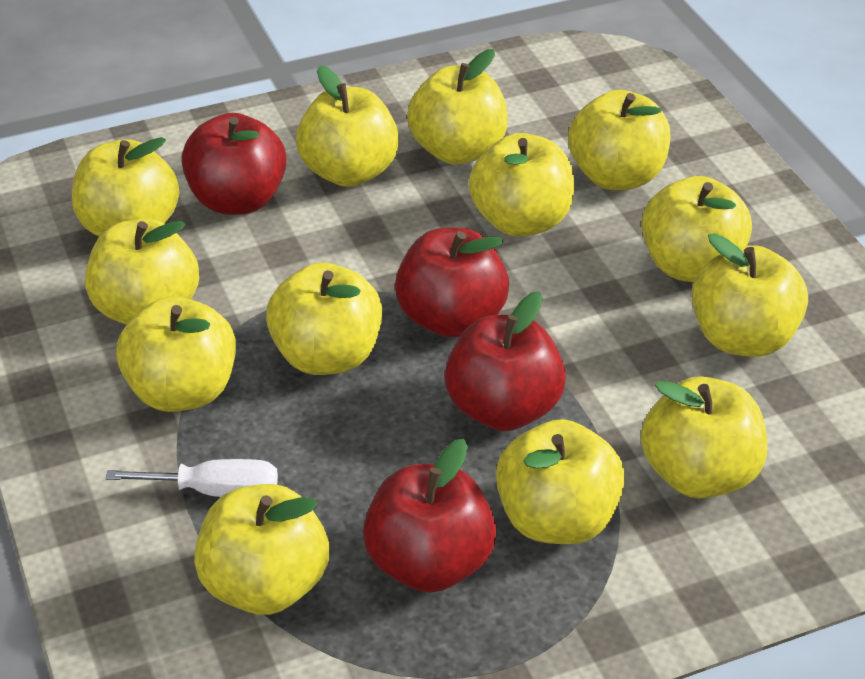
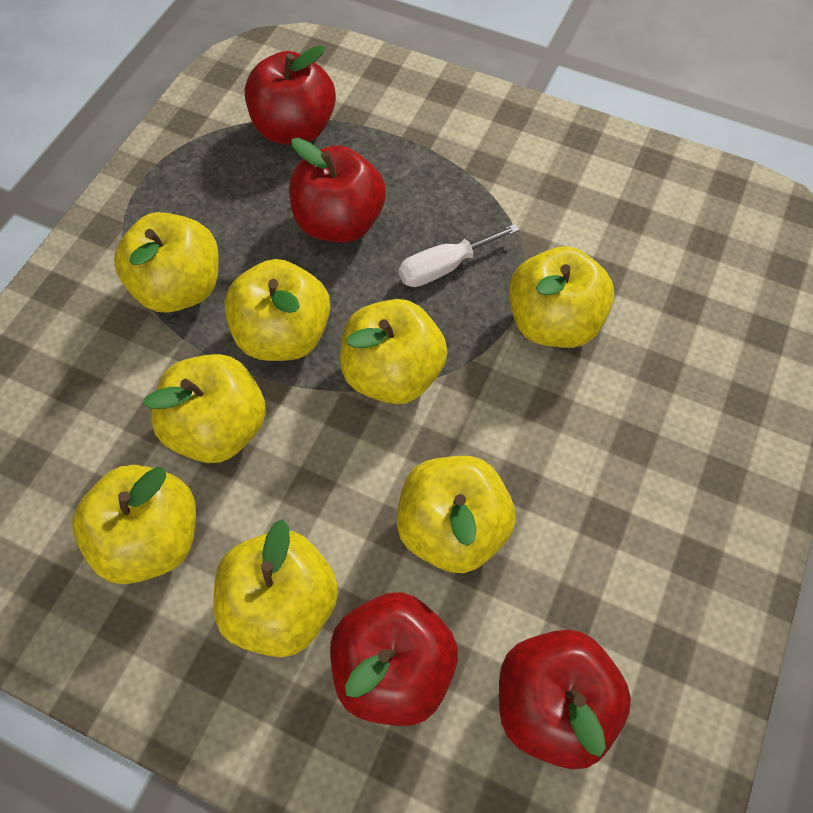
yellow apple: [72,137,179,237] [85,218,199,325] [116,296,236,412] [194,484,329,615] [266,262,382,375] [296,65,399,187] [407,49,508,165] [469,133,574,237] [496,419,625,544] [568,90,671,190] [641,176,752,282] [641,376,767,498] [691,233,808,357] = 13 -> [73,465,196,584] [114,212,219,313] [143,354,266,463] [213,519,338,657] [224,259,330,361] [340,299,448,404] [397,456,516,573] [509,246,614,348] = 8

